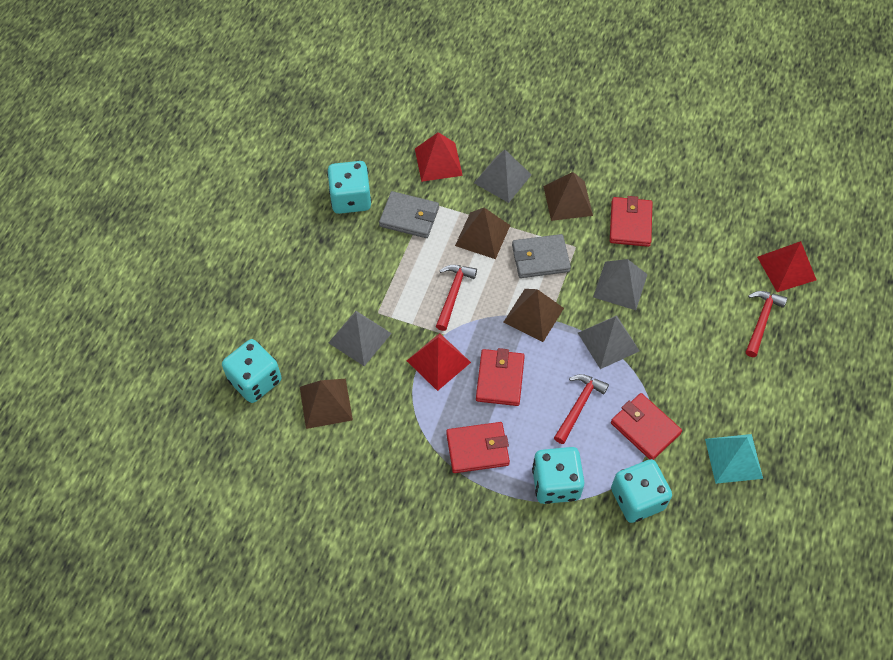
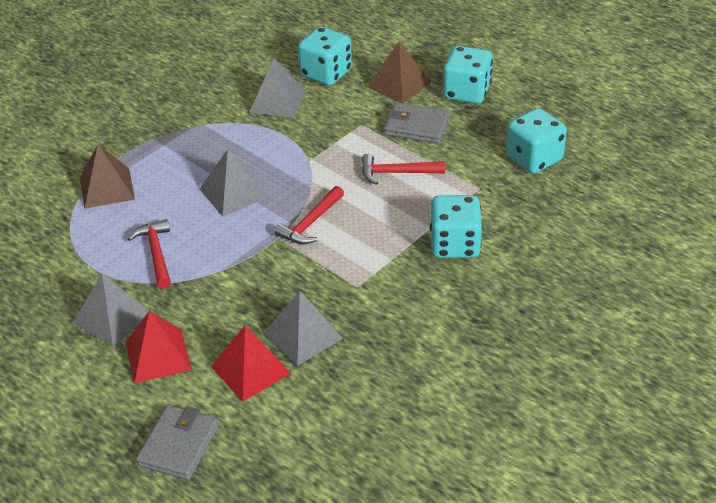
brown pyramid: [300,379,353,429] [455,208,510,259] [504,289,564,342] [543,172,593,221] = 4 -> [80,144,135,209] [367,42,431,103] = 2
red pyramid: [407,333,471,391] [415,132,463,182] [757,241,816,292] = 3 -> [125,311,192,383] [211,325,291,401] = 2
red wallet: [446,422,510,473] [476,348,525,406] [610,196,653,247] [611,393,682,460] = 4 -> none = 0
turquoise pyramid: [705,434,763,484] = 1 -> none = 0

